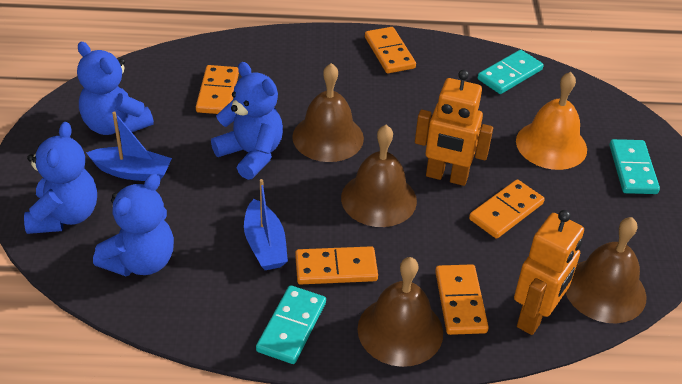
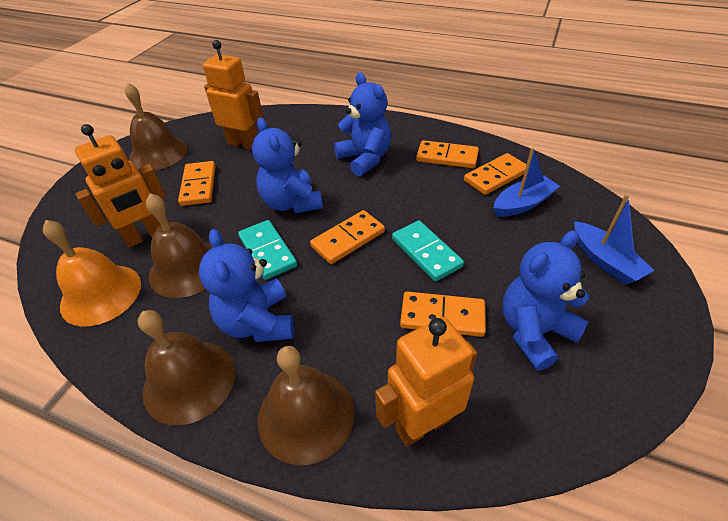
orange robot: [415,70,493,186] [514,210,584,335] = 2 -> [75,124,166,248] [203,40,264,150] [375,317,477,447] = 3
turquoise domino: [256,285,326,364] [478,50,544,94] [610,139,660,194] = 3 -> [238,220,297,280] [392,221,464,281] = 2

